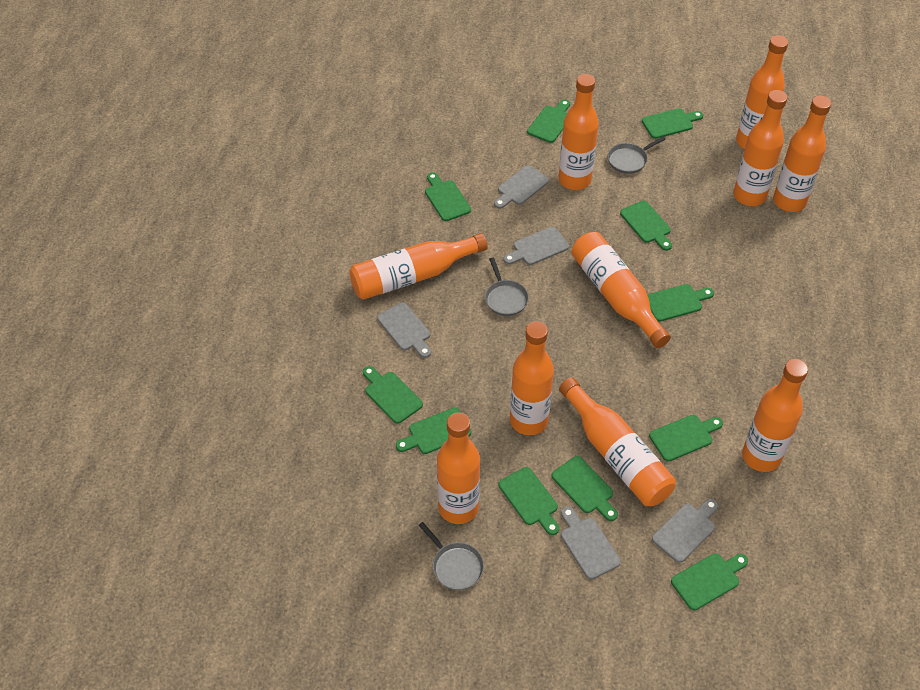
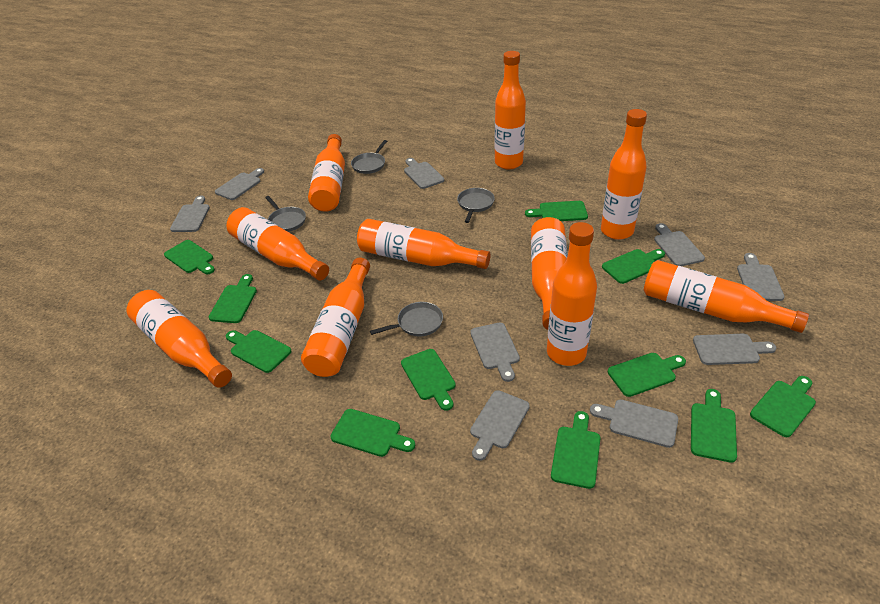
grey cutting board: [377,302,431,358] [494,165,549,209] [503,227,569,265] [561,506,621,579] [652,499,718,563] = 5 -> [170,196,210,232] [215,168,264,200] [404,158,444,189] [470,323,520,382] [470,390,530,461] [590,399,678,448] [654,223,705,266] [693,334,776,365] [737,253,785,301] = 9
grey pan: [419,522,484,590] [485,257,529,316] [608,137,666,174] = 3 -> [265,196,306,232] [351,140,387,174] [370,302,443,336] [457,188,495,223] = 4

